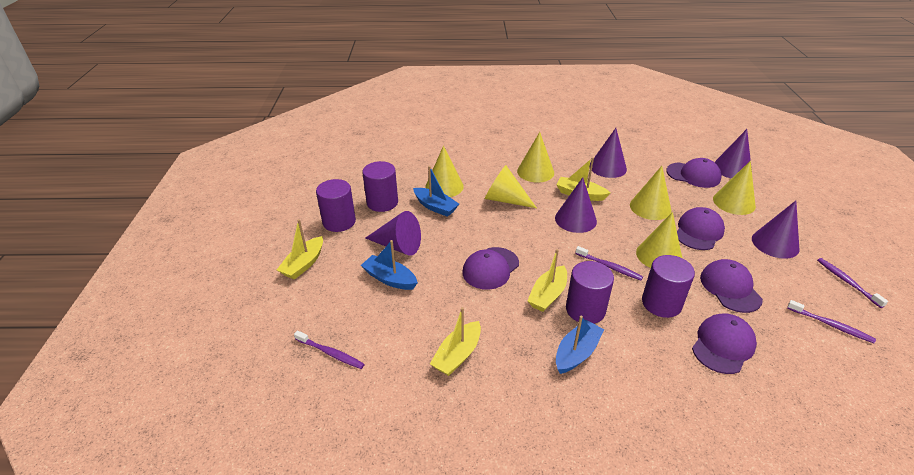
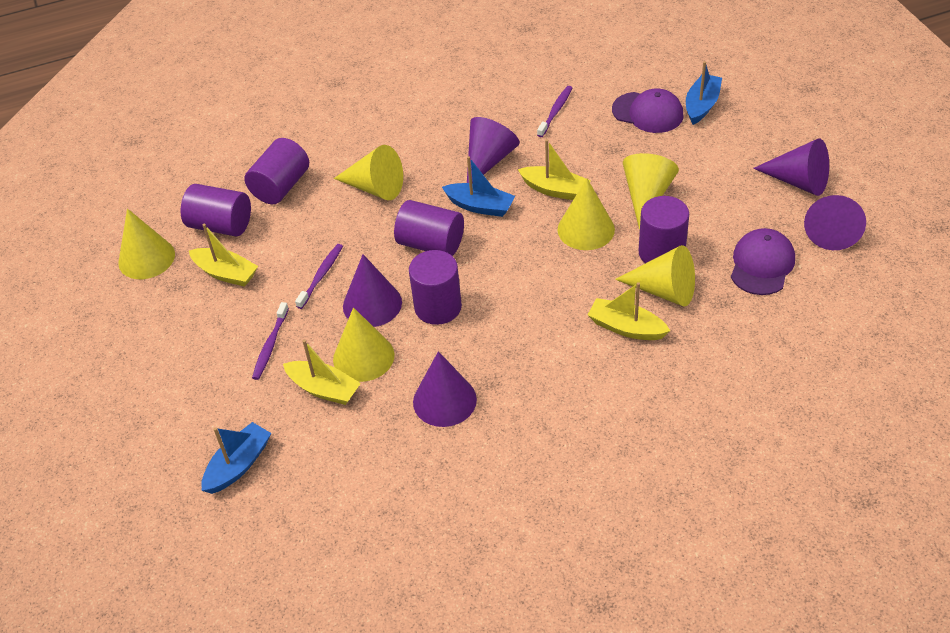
purple cap: [462,247,519,290] [666,158,722,188] [677,207,725,250] [692,314,757,374] [700,259,763,313] = 5 -> [612,88,684,133] [731,228,795,295] = 2
purple cylinder: [316,179,356,232] [362,161,398,212] [566,261,614,324] [642,255,695,318] = 4 -> [181,184,251,237] [244,138,309,204] [394,200,464,256] [409,250,462,325] [639,196,689,263] = 5
purple toothbrush: [294,331,365,369] [575,246,643,281] [787,300,876,343] [817,258,888,308] = 4 -> [252,302,289,380] [295,244,343,309] [537,86,572,137] = 3

